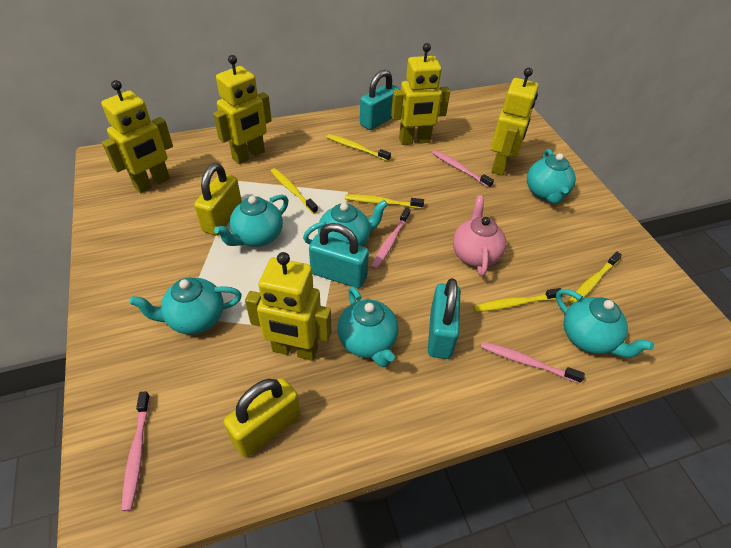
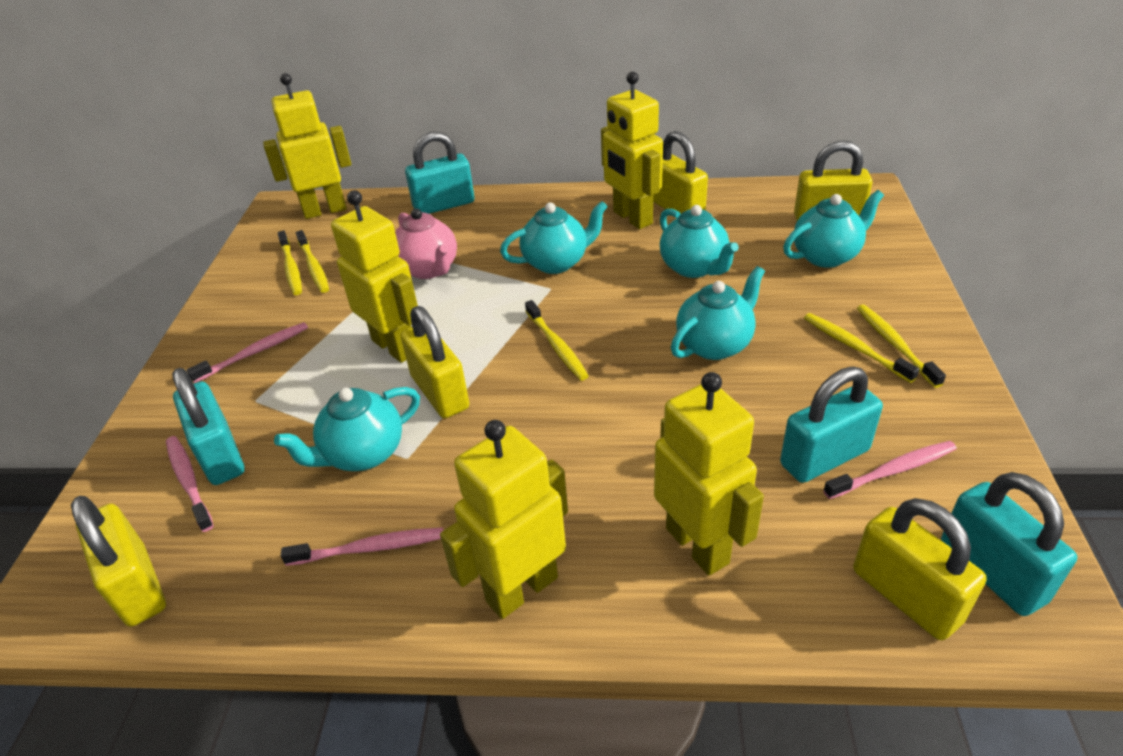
turquoise padlock: [309,223,369,288] [360,70,400,130] [428,278,460,359] = 3 -> [172,368,245,485] [405,132,474,214] [780,367,883,483] [941,472,1077,616] = 4
turquoise teapot: [130,278,242,335] [214,194,288,247] [303,200,388,246] [338,286,399,367] [527,149,576,204] [556,289,654,358] = 6 -> [274,387,420,471] [500,201,608,274] [660,205,739,278] [671,266,765,360] [783,190,884,268] = 5
yellow padlock: [194,163,242,236] [223,378,300,458] = 2 -> [71,496,166,627] [401,306,469,418] [653,131,708,214] [794,140,872,221] [853,498,987,640] = 5

